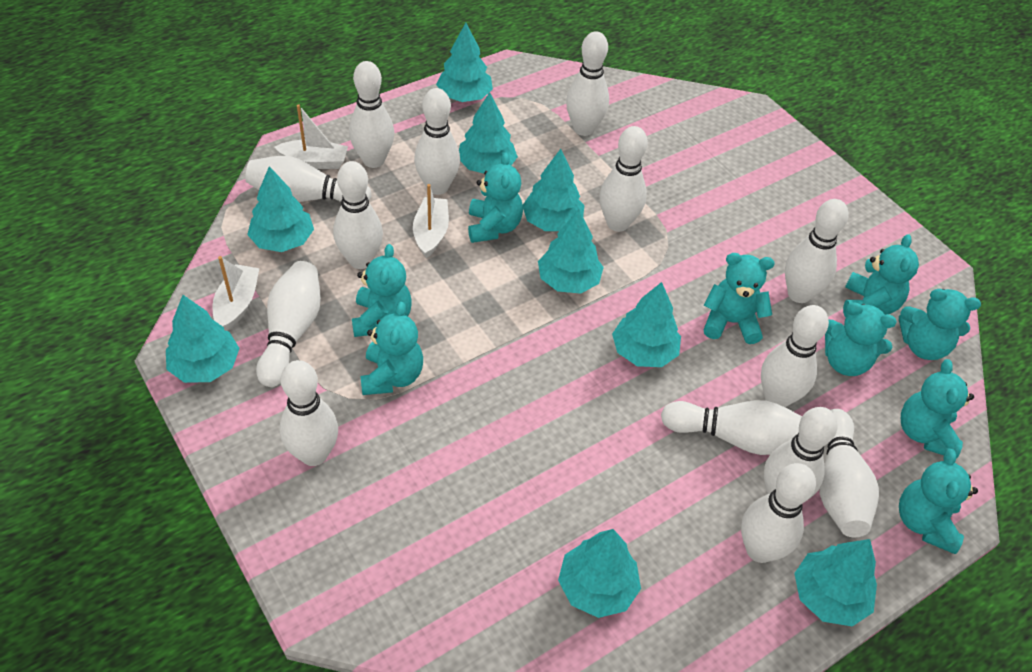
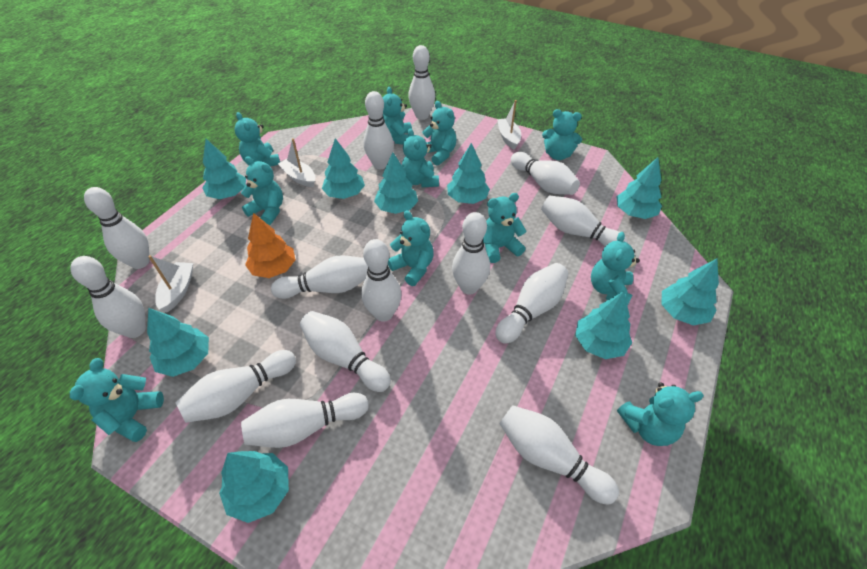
orange tree: none = 0 -> [245,213,296,278] = 1
turquoise teddy bear: [352,244,412,337] [360,302,423,395] [468,153,523,243] [704,253,774,344] [825,302,897,376] [843,234,919,317] [899,289,981,360] [899,449,978,554] [901,359,974,459] = 9 -> [70,358,164,442] [234,112,280,167] [241,156,283,225] [382,87,412,145] [388,211,434,286] [402,128,439,187] [422,101,457,165] [483,193,527,263] [542,109,582,160] [591,232,640,306] [617,383,704,446] = 11

